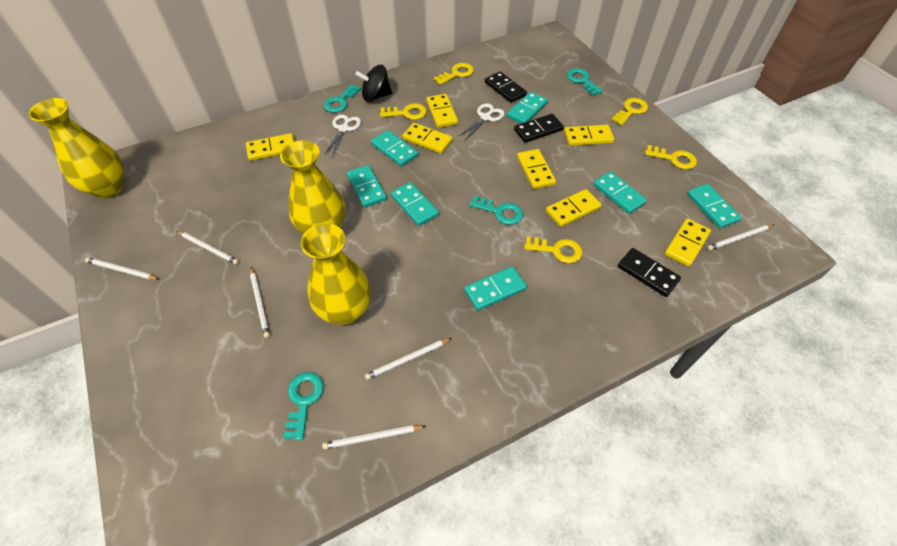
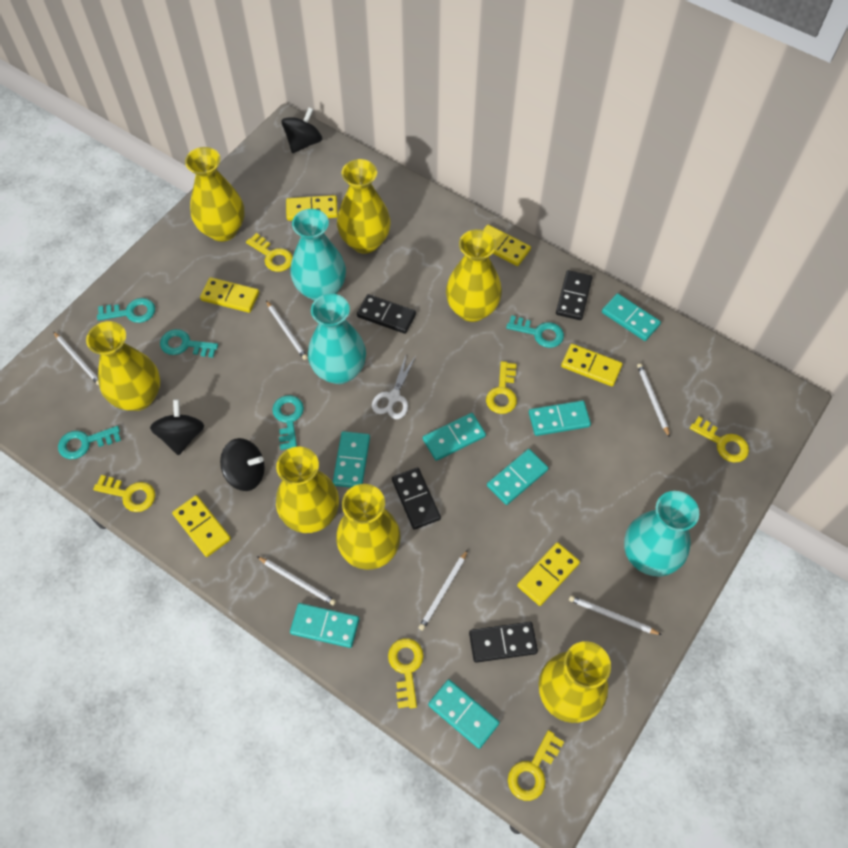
black domino: [485,72,527,103] [514,114,564,143] [618,248,681,297] = 3 -> [357,294,416,334] [392,468,441,530] [469,622,538,663] [556,270,592,320] = 4
black spinning top: [355,65,392,102] = 1 -> [150,399,204,455] [220,438,265,491] [282,107,322,153] = 3
turquoise key: [283,372,324,440] [324,84,361,113] [470,195,523,225] [567,68,603,96] = 4 -> [58,426,121,459] [97,298,155,323] [160,329,218,358] [272,395,304,450] [506,315,564,348] = 5
turquoise vase: none = 0 -> [290,209,346,301] [308,294,366,384] [624,491,699,577] = 3
white scissors: [324,115,361,157] [458,103,505,140] = 2 -> [372,356,416,419] = 1
yellow domino: [246,133,294,161] [402,123,453,154] [426,94,458,128] [517,149,556,189] [546,189,602,227] [564,125,614,146] [664,218,711,267] = 7 -> [172,495,231,557] [200,277,259,313] [286,195,338,221] [483,225,531,266] [517,542,580,606] [561,344,623,386] = 6
yellow key: [380,103,427,120] [434,63,474,85] [524,236,583,263] [611,98,648,125] [645,145,697,169] = 5 -> [93,475,155,512] [246,233,293,272] [388,638,424,708] [486,361,517,414] [508,730,564,801] [690,417,749,462] = 6
yellow vase: [28,98,124,198] [280,140,346,234] [300,223,371,325] = 3 -> [86,321,160,411] [185,147,244,242] [276,447,339,533] [336,484,401,570] [337,159,390,254] [446,229,502,322] [538,641,611,723] = 7

